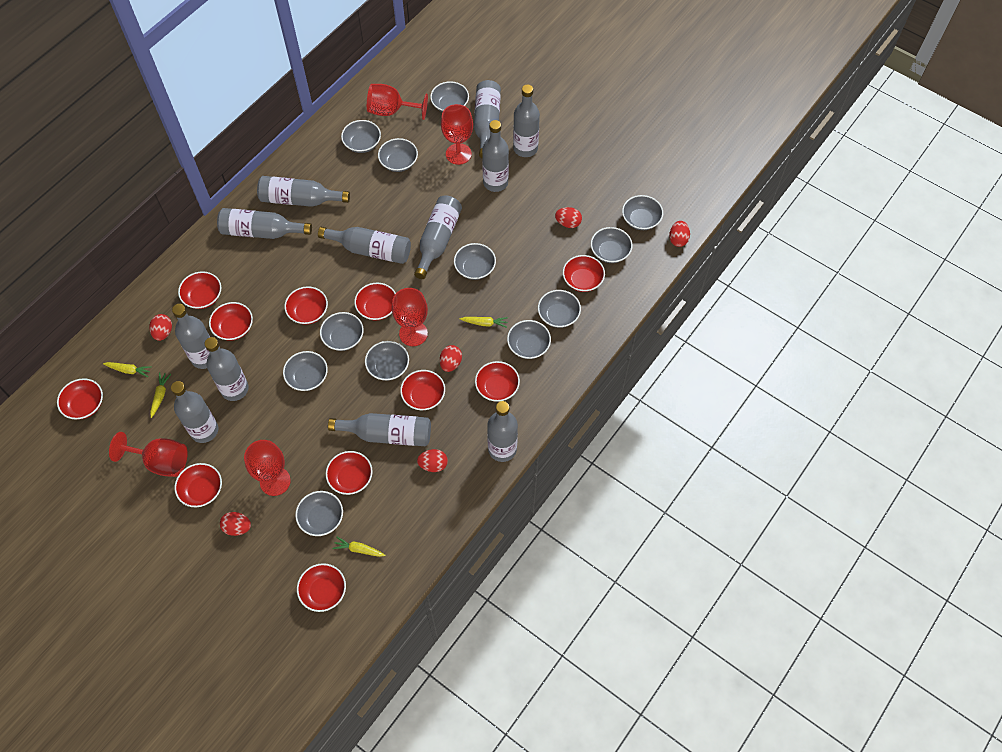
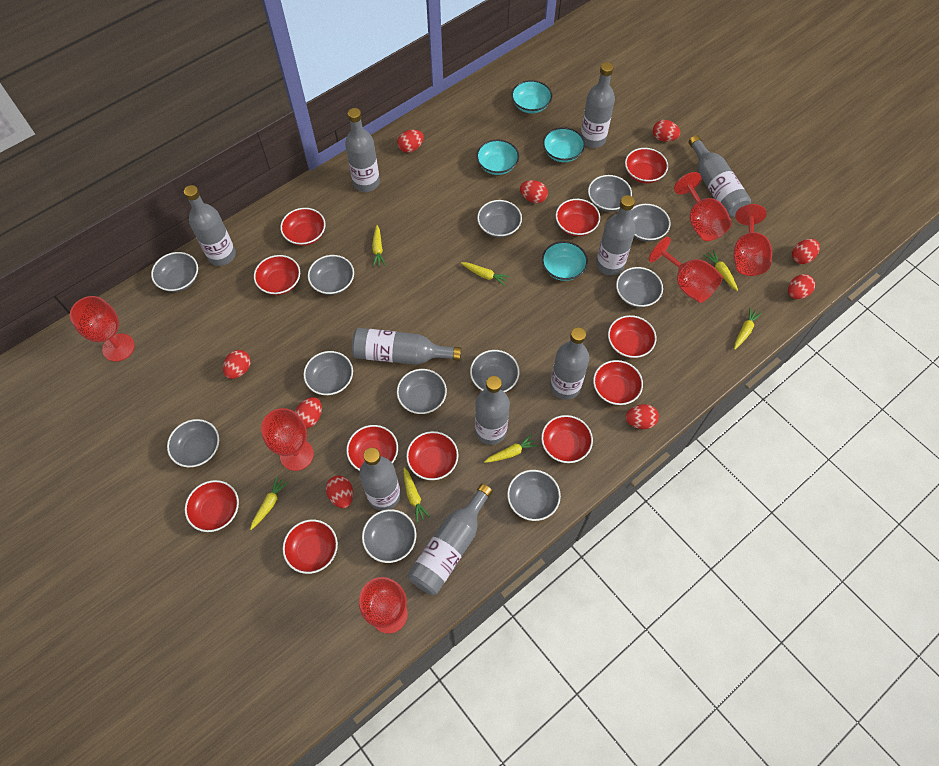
grey bottle: [171,381,218,443] [172,304,210,369] [204,337,249,401] [217,208,312,239] [257,176,350,207] [318,227,411,264] [328,413,431,446] [414,195,462,279] [474,80,501,159] [482,120,509,192] [487,401,518,462] [513,85,540,157] = 12 -> [184,185,236,266] [345,108,380,192] [352,328,462,365] [359,448,401,511] [408,484,493,595] [475,376,510,445] [550,327,589,400] [581,62,615,148] [596,195,635,275] [688,135,751,217] = 10
red egg: [149,314,172,341] [220,512,251,536] [417,449,448,472] [440,345,462,372] [555,207,582,228] [669,221,690,247] = 6 -> [223,350,251,379] [295,397,322,428] [326,475,353,508] [397,130,424,153] [520,180,548,203] [625,404,659,429] [653,120,680,142] [788,274,815,299] [792,239,820,264] = 9
red goblet: [109,432,188,477] [244,440,291,496] [367,84,428,120] [392,288,428,346] [441,104,473,165] = 5 -> [70,296,135,362] [261,408,314,471] [359,577,408,634] [649,237,723,303] [674,172,732,241] [733,204,772,276] = 6
turquoise bowl: none = 0 -> [476,140,519,175] [511,80,552,113] [542,241,588,281] [543,127,585,162] = 4
yellow carrot: [103,362,152,377] [150,372,171,418] [333,536,386,557] [460,317,508,328] = 4 -> [250,476,289,530] [372,225,385,267] [403,467,430,523] [461,262,510,286] [484,434,538,463] [704,250,738,291] [734,307,762,350] = 7

